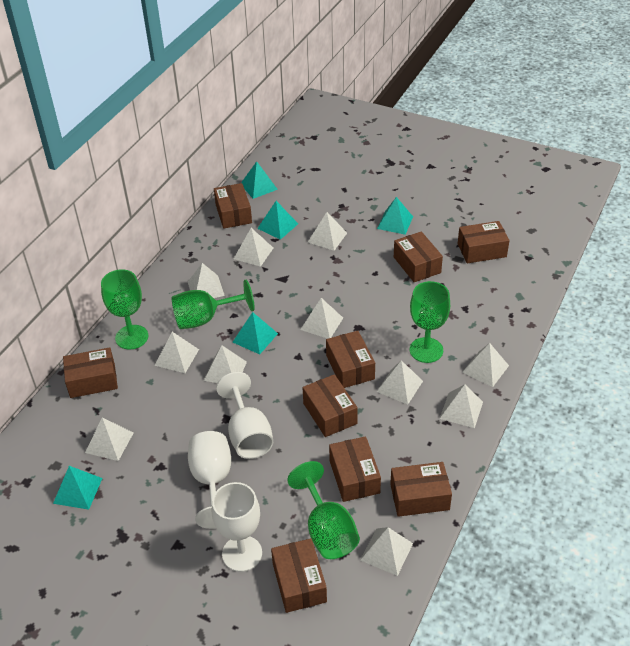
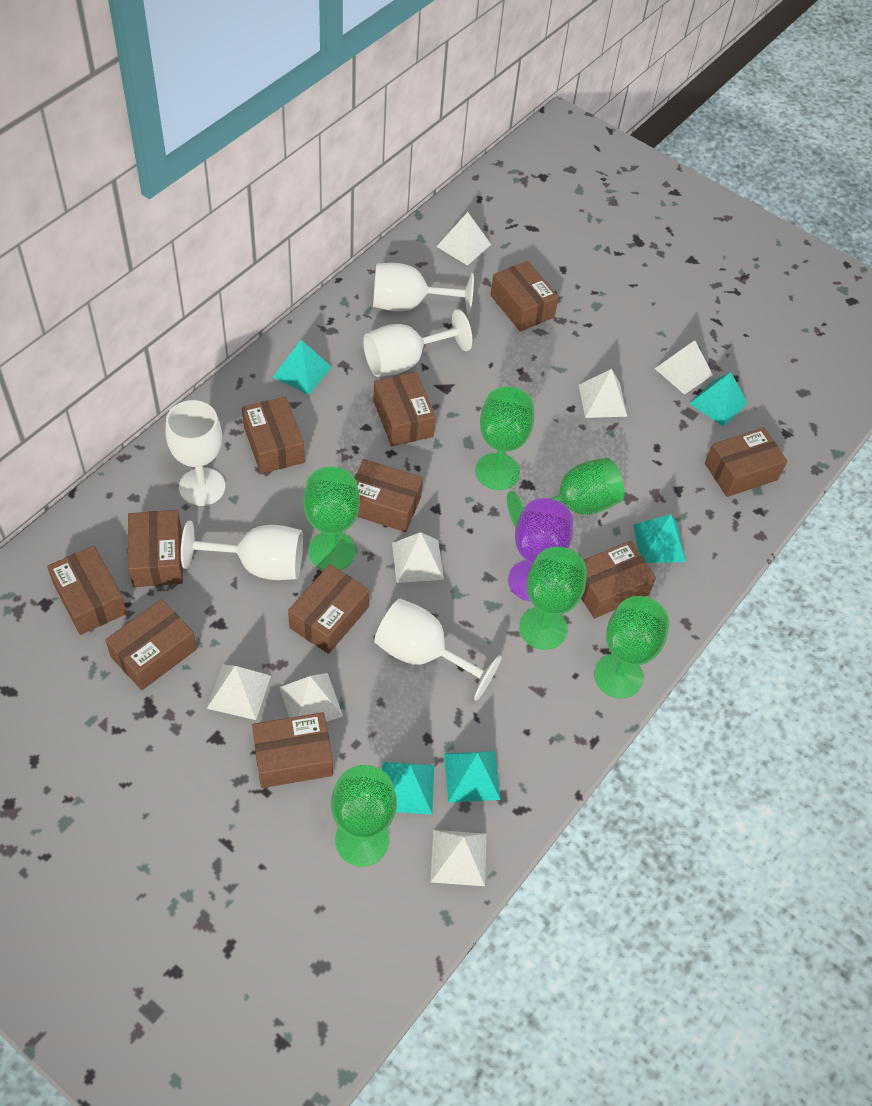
brown box: [63,347,118,398] [214,183,252,229] [271,538,327,613] [302,374,358,437] [326,331,375,388] [329,436,381,502] [390,462,452,517] [394,231,443,282] [458,221,509,263] = 9 -> [47,546,127,635] [105,599,197,690] [128,510,183,587] [242,397,305,474] [252,712,333,788] [288,564,369,654] [354,459,423,532] [373,372,436,446] [490,261,559,332] [581,541,656,618] [705,428,787,497] = 11
green goblet: [101,269,148,349] [171,280,255,329] [287,461,360,559] [410,281,450,363] = 4 -> [303,467,360,570] [331,765,397,867] [475,387,534,490] [507,458,625,528] [519,547,587,650] [594,596,669,699] = 6
purple goblet: none = 0 -> [508,498,573,601] = 1
white goblet: [188,431,231,529] [212,482,262,572] [216,372,273,459] = 3 -> [165,400,226,506] [181,521,303,580] [363,309,472,377] [373,263,474,315] [374,599,502,701] = 5
white pyramid: [85,417,133,461] [155,332,199,373] [188,263,225,298] [204,346,247,383] [234,228,273,267] [300,298,343,339] [308,212,347,251] [361,527,413,576] [376,360,423,405] [439,384,483,428] [462,343,509,387] = 11 -> [207,664,271,720] [279,673,343,722] [392,532,444,583] [430,830,487,886] [436,212,491,266] [579,369,627,418] [655,340,713,394] = 7

